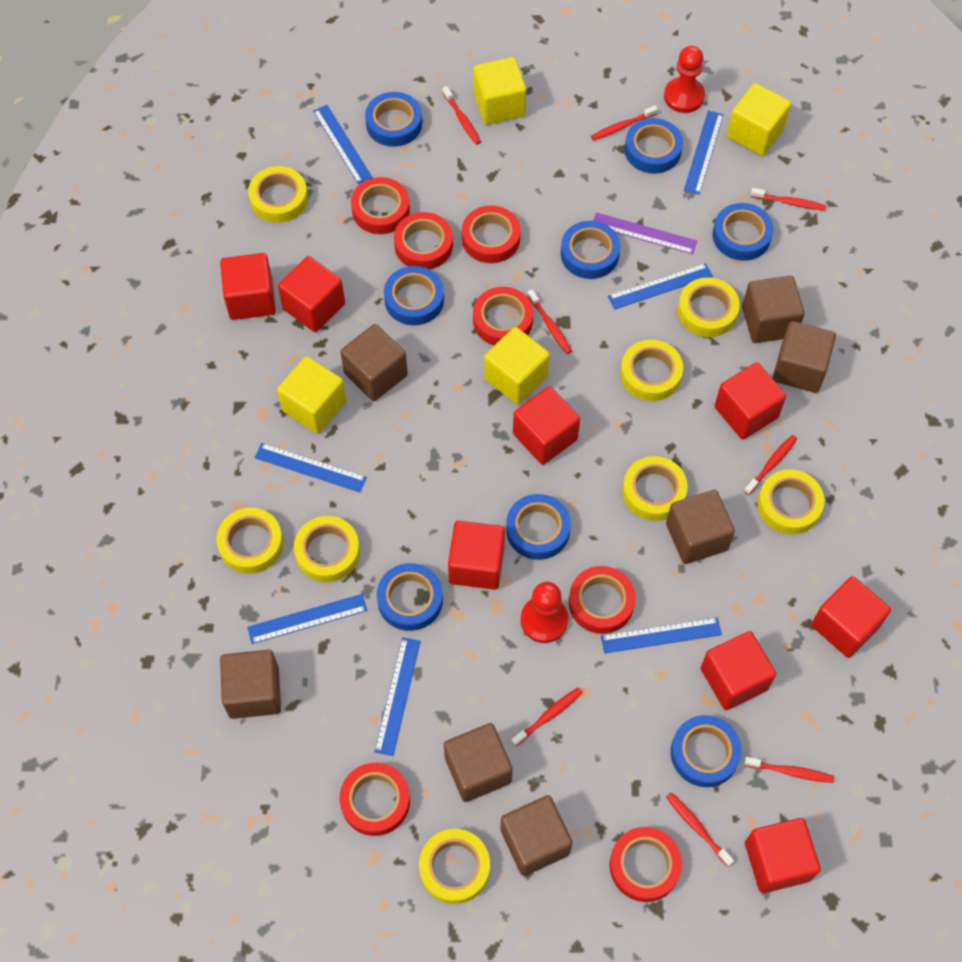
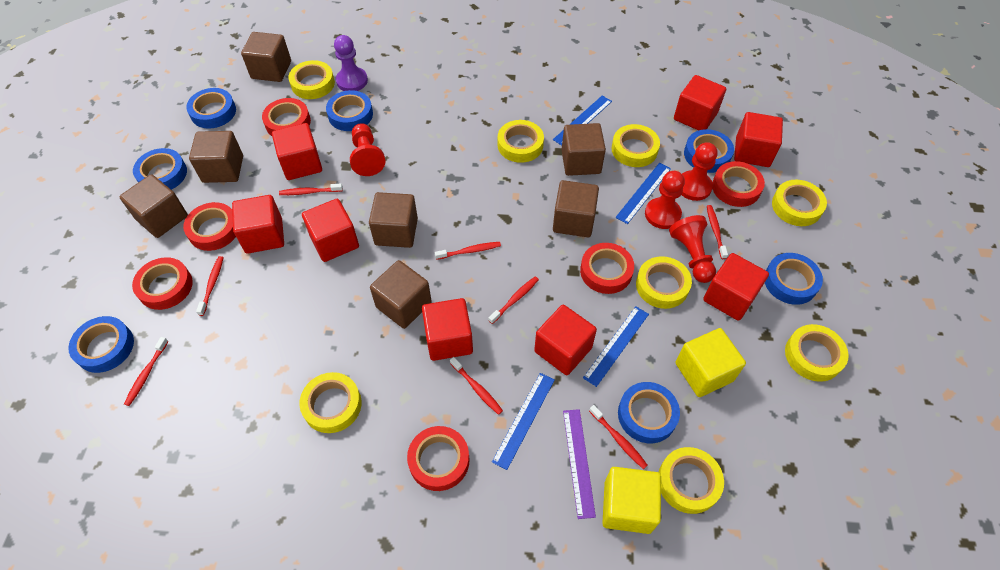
blue ruler: [247,594,367,644] [255,443,367,493] [313,105,373,184] [374,637,421,756] [601,617,722,654] [608,263,713,310] [684,111,724,195] = 7 -> [492,373,555,470] [553,96,612,145] [583,306,649,387] [615,163,671,224] = 4
blue tape: [365,92,422,147] [377,563,443,631] [384,266,444,325] [506,494,571,560] [561,221,620,279] [625,118,683,174] [671,715,742,787] [713,203,774,261] = 8 -> [68,316,134,373] [133,148,187,190] [186,88,236,129] [326,90,373,131] [618,382,680,443] [684,129,734,173] [765,253,823,305] = 7
purple pawn: none = 0 -> [334,35,368,91] = 1
red pawn: [521,582,568,643] [664,46,705,113] = 2 -> [350,123,385,176] [645,171,685,229] [669,215,716,283] [682,142,718,201] = 4
red tape: [340,763,410,836] [351,177,410,234] [394,212,453,270] [462,205,521,263] [473,287,533,345] [569,566,636,634] [609,827,682,902] = 7 -> [132,257,193,310] [183,202,236,251] [262,98,311,136] [407,426,470,491] [580,243,634,294] [712,161,765,207] = 6
yellow cube: [277,356,346,434] [473,57,526,125] [484,327,550,404] [727,83,791,156] = 4 -> [602,467,661,534] [676,328,746,397] = 2

